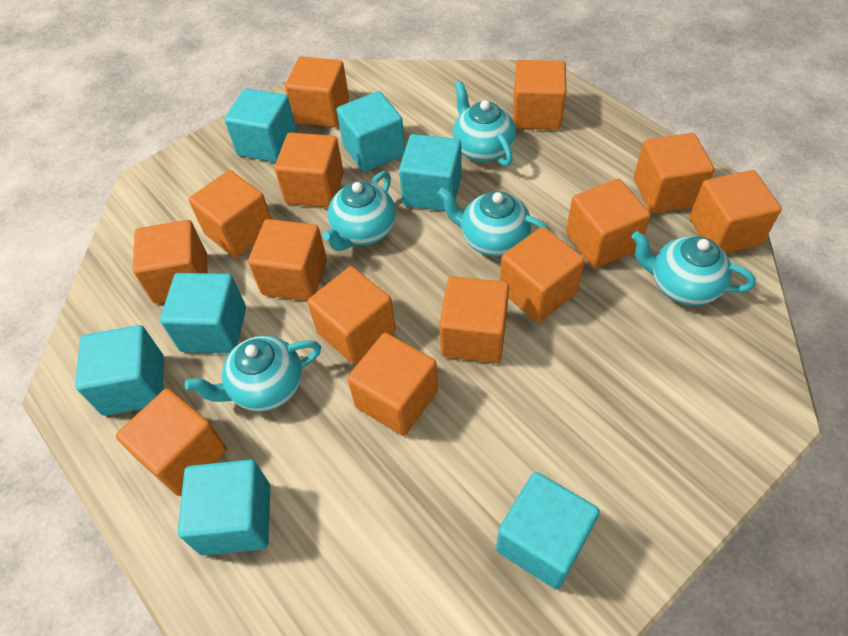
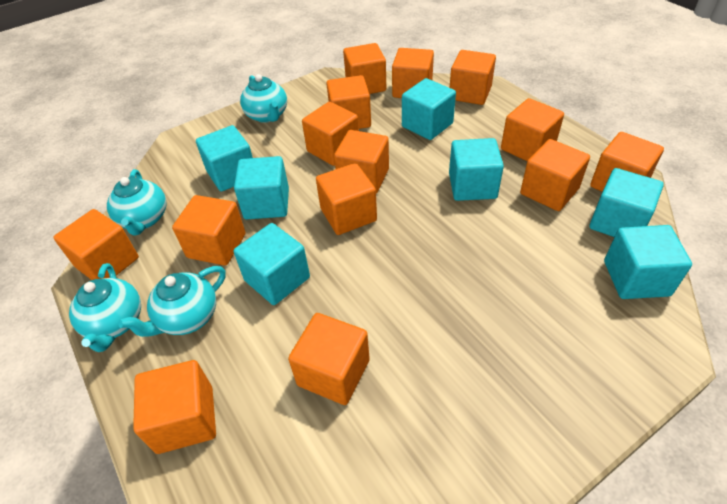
turquoise teapot: [185,336,321,412] [322,171,396,251] [438,187,550,257] [453,81,516,166] [632,231,756,306] = 5 -> [69,263,141,352] [107,169,167,235] [118,266,226,337] [240,74,287,123] = 4

